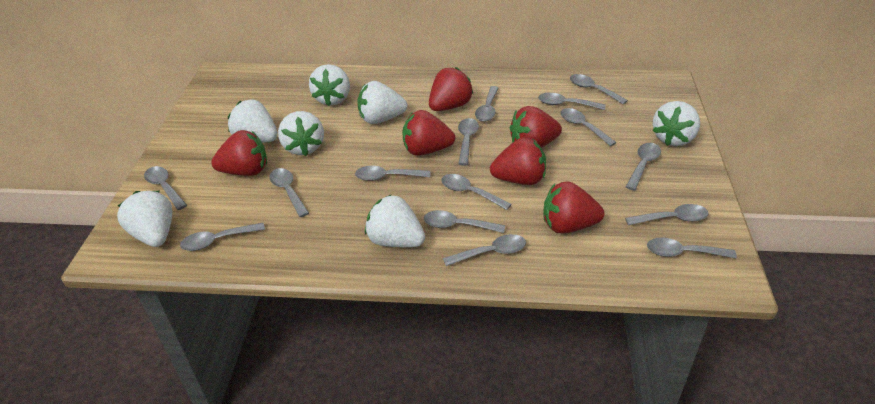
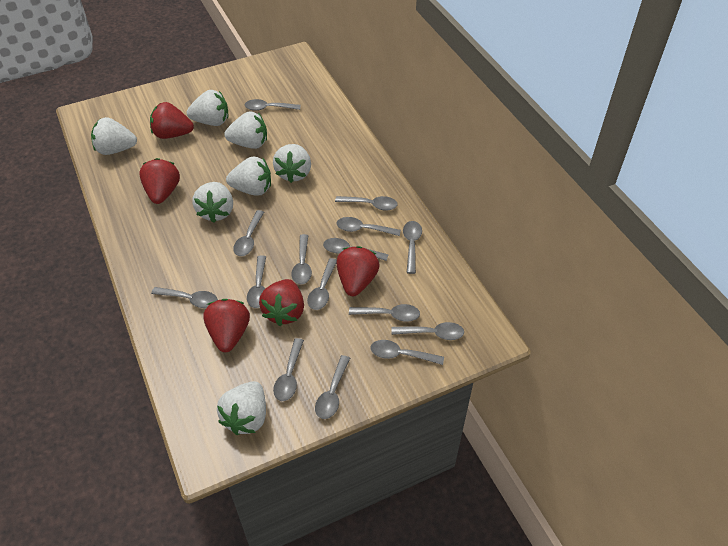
red strawberry: [211,130,267,176] [402,110,455,156] [429,67,473,111] [490,137,546,185] [510,106,562,148] [543,181,604,233] = 6 -> [139,158,180,204] [150,102,194,139] [203,299,250,352] [259,279,304,326] [337,246,380,296] = 5

